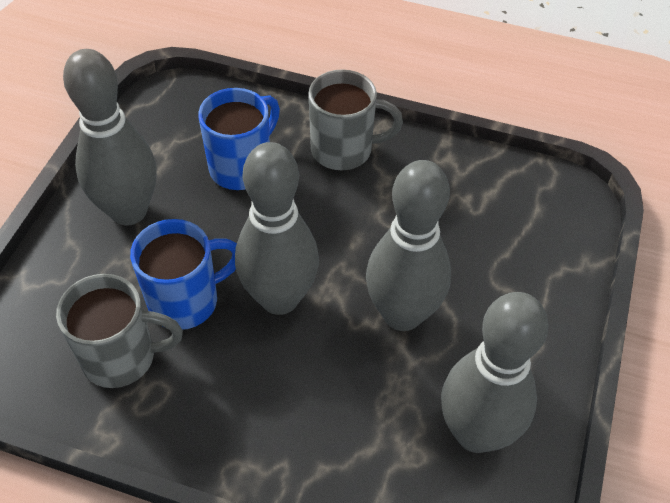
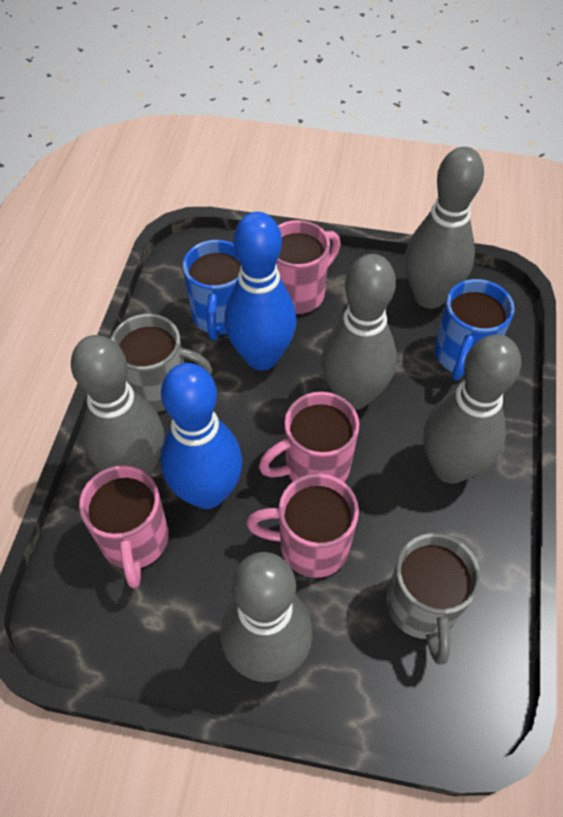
blue bowling pin: none = 0 -> [160,363,243,509] [224,212,297,371] = 2
grey bowling pin: [63,49,157,225] [235,142,319,315] [366,160,451,331] [441,292,548,453] = 4 -> [71,335,164,475] [220,552,312,682] [321,254,397,410] [405,147,484,309] [423,334,521,484] = 5
pink mug: none = 0 -> [79,465,169,589] [246,473,359,578] [259,392,359,482] [276,220,341,314] = 4

